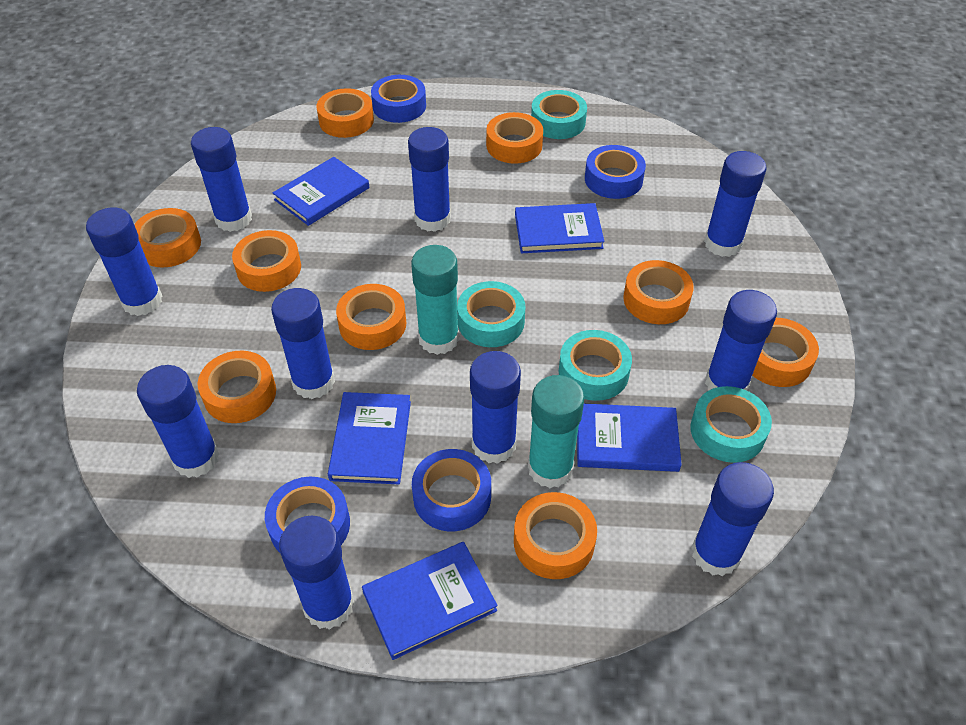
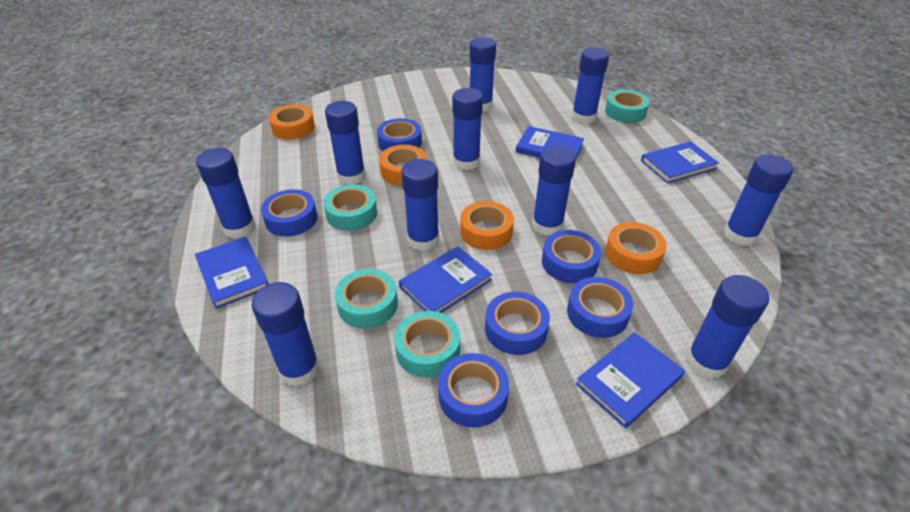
blue tape: [265,477,350,553] [371,75,426,123] [412,449,491,531] [585,145,646,199] = 4 -> [261,189,318,237] [377,118,422,151] [438,353,509,427] [485,292,550,355] [542,230,601,283] [567,277,633,338] = 6
orange tape: [134,208,201,267] [198,351,276,423] [232,230,301,292] [317,88,374,138] [336,284,406,350] [486,112,543,164] [514,492,597,579] [623,260,694,324] [752,318,819,387] = 9 -> [269,104,315,140] [379,145,426,185] [460,201,514,250] [605,222,667,274] = 4
turquoise glue stick: [411,245,459,355] [528,375,585,488] = 2 -> none = 0

